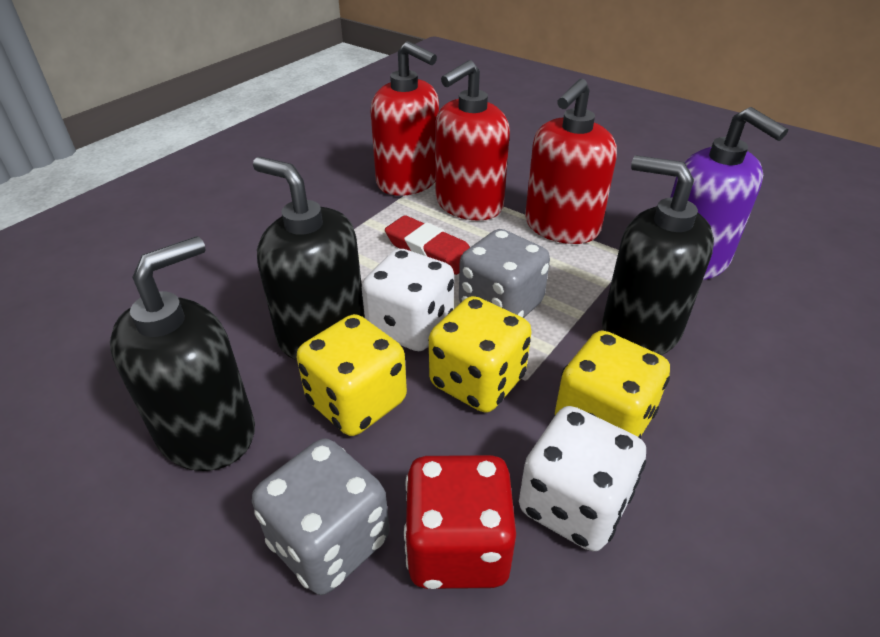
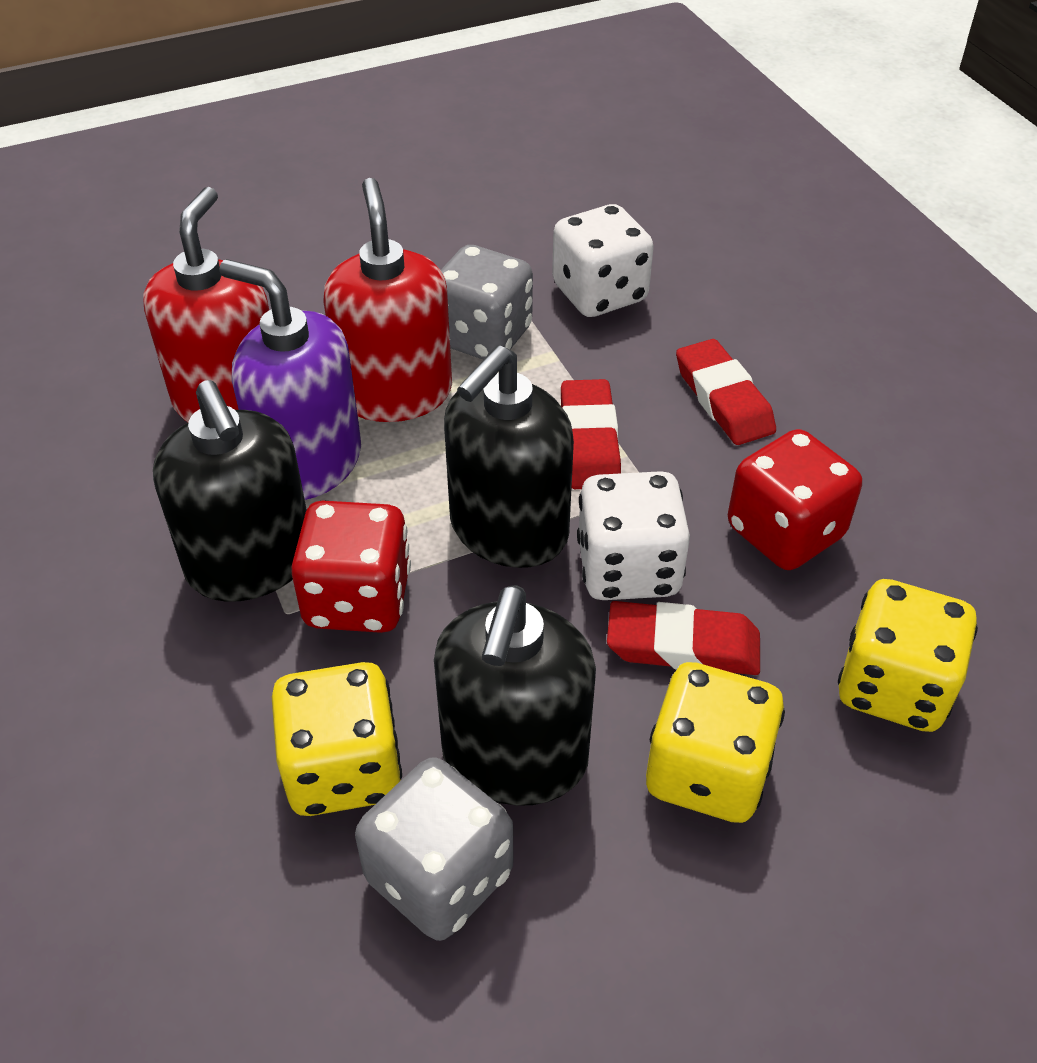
red dice: [404,455,516,589] = 1 -> [291,501,411,633] [728,429,862,570] = 2
red eraser: [385,215,470,275] = 1 -> [561,379,621,489] [607,601,760,675] [676,339,776,445] = 3
red soap dispenser: [370,41,439,196] [435,60,510,221] [525,79,617,244] = 3 -> [143,187,269,422] [323,178,452,422] = 2

